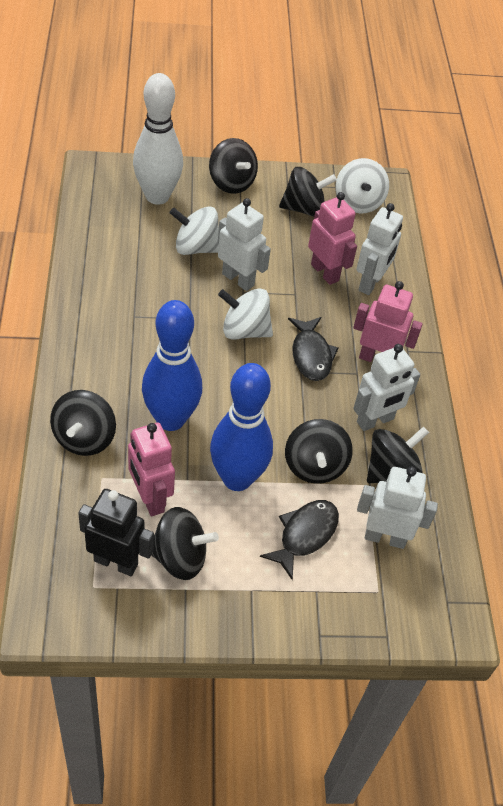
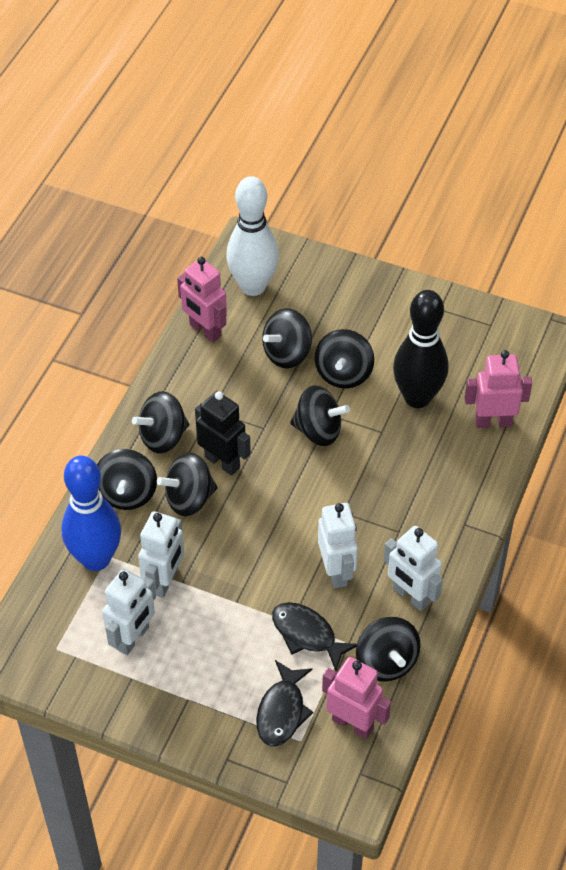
black bowling pin: none = 0 -> [393,290,448,408] = 1
black spinning top: [50,390,116,456] [152,507,219,580] [209,138,258,194] [279,167,337,217] [285,419,353,484] [367,427,429,483] = 6 -> [97,449,157,510] [132,391,189,453] [157,453,218,516] [262,308,312,368] [290,385,350,446] [315,329,374,389] [356,617,421,681] = 7
blue bowling pin: [142,300,202,431] [210,363,273,491] = 2 -> [61,456,121,571] = 1
white spinning top: [169,206,219,255] [218,289,273,340] [336,158,389,214] = 3 -> none = 0

